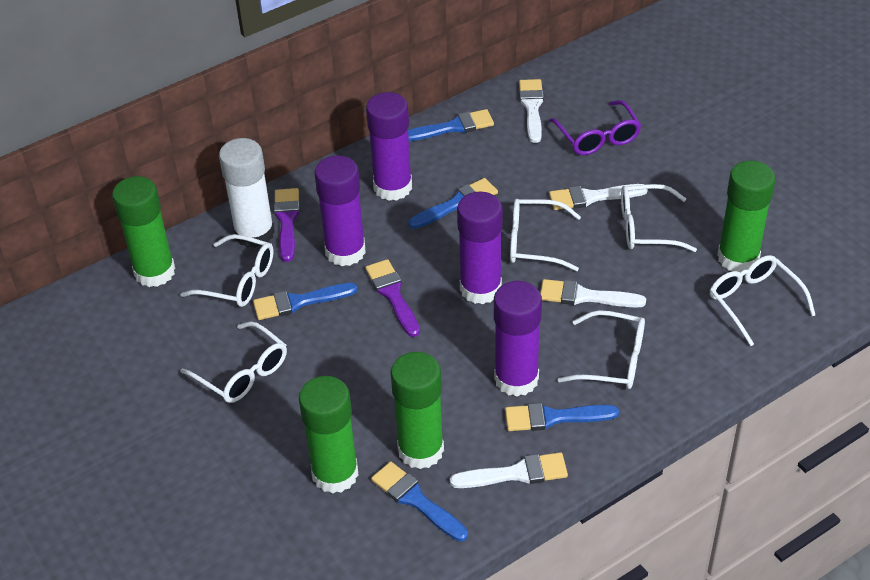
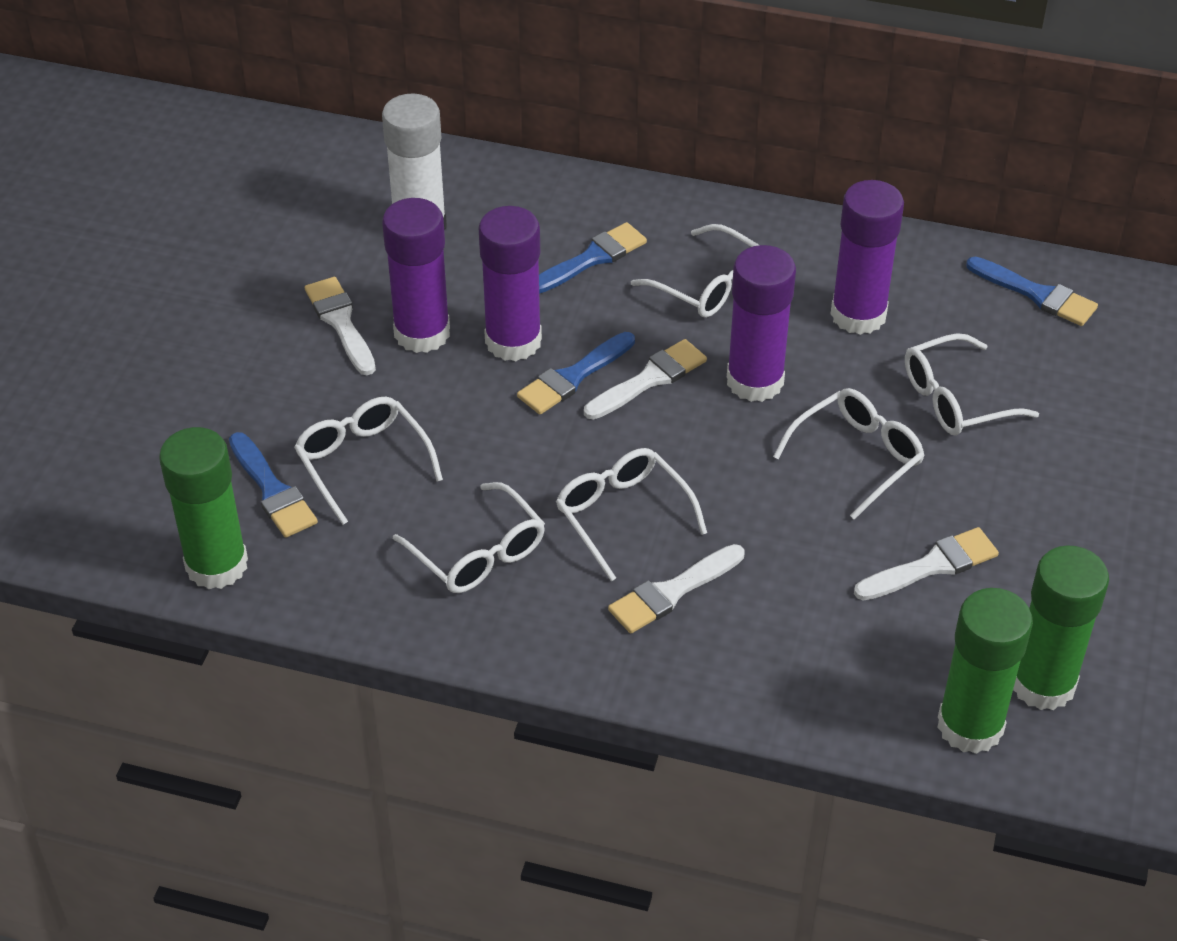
blue brush: [253,283,358,320] [371,461,468,542] [408,109,494,141] [408,178,498,229] [505,403,619,431] = 5 -> [229,432,318,538] [517,332,635,414] [539,222,647,294] [966,256,1098,326] = 4
green glue stick: [112,176,175,287] [299,376,359,494] [391,352,444,469] [717,161,776,272] = 4 -> [159,427,248,589] [937,588,1033,754] [1013,546,1109,710] = 3
purple brush: [274,188,300,262] [365,259,420,337] = 2 -> none = 0
purple glasses: [549,100,641,155] = 1 -> none = 0

